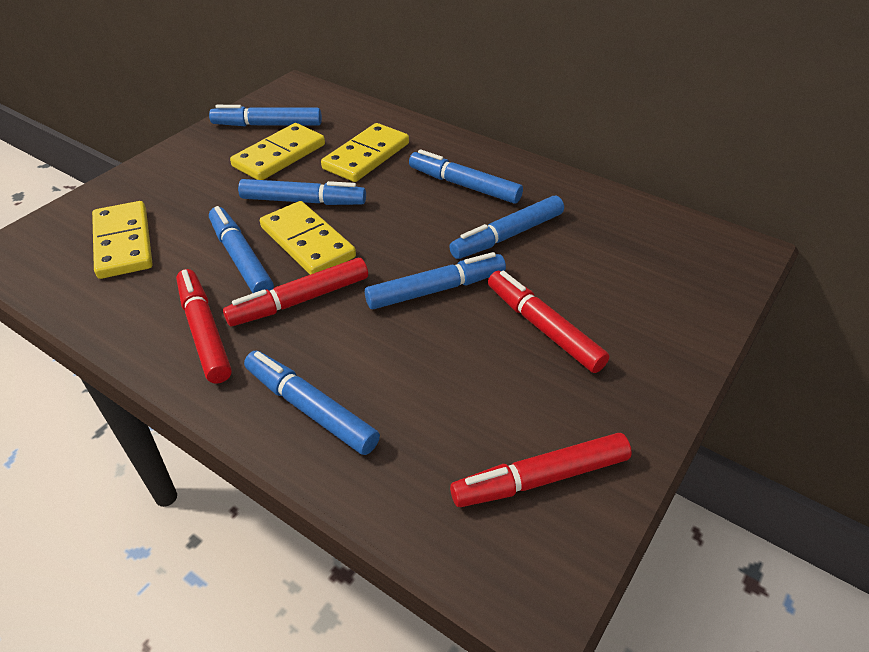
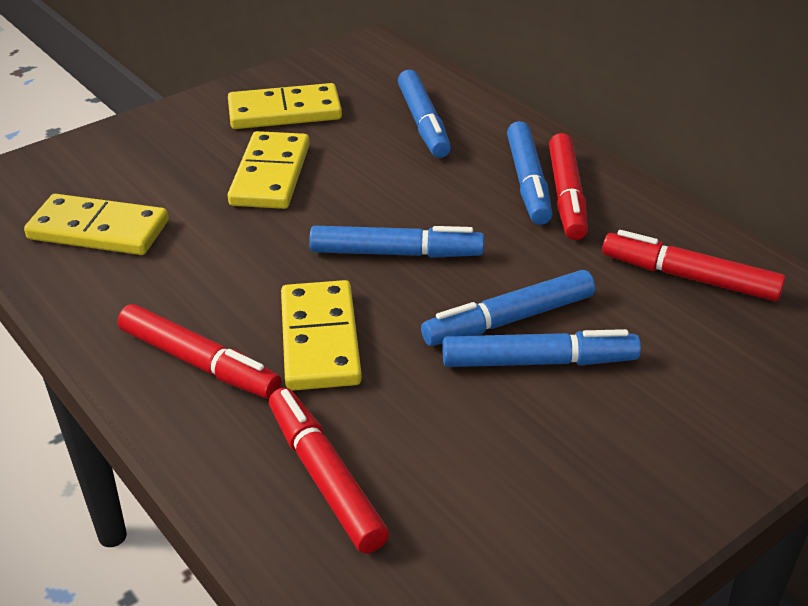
blue marker: [209,105,322,126] [209,206,274,293] [238,179,366,205] [244,351,380,455] [365,252,506,309] [409,149,523,204] [449,196,564,259] = 7 -> [309,226,484,258] [398,70,451,158] [421,270,595,346] [443,329,641,367] [507,121,552,225] = 5

